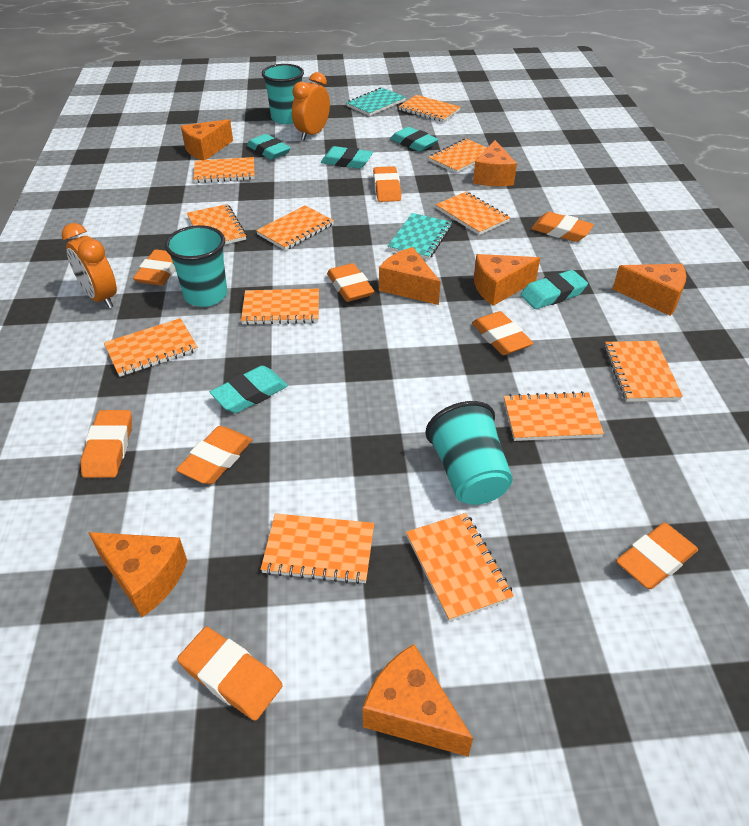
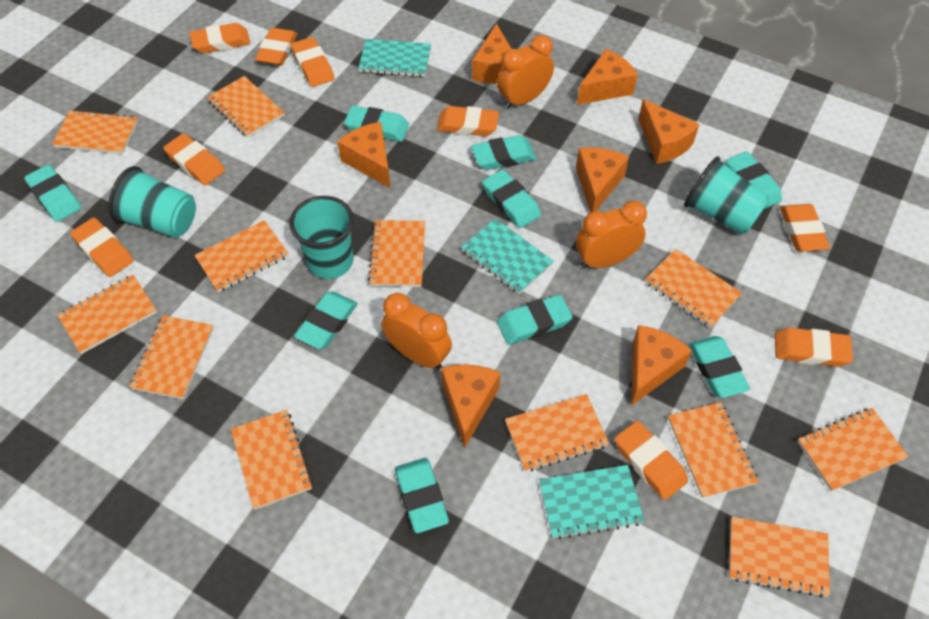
orange clock: [62,223,117,308] [292,72,330,141] = 2 -> [382,293,452,369] [497,35,554,109] [576,201,647,269] = 3
turquoise eraser: [210,366,288,413] [247,134,291,160] [321,146,373,169] [390,127,438,152] [520,270,588,309] = 5 -> [24,165,81,222] [294,292,358,349] [344,106,409,142] [395,458,449,533] [471,135,536,170] [482,170,541,228] [497,295,572,345] [688,336,750,398] [726,151,782,209] = 9
turquoise notebook: [346,88,406,116] [387,213,452,260] = 2 -> [358,39,431,77] [461,218,553,294] [539,465,645,539] = 3

